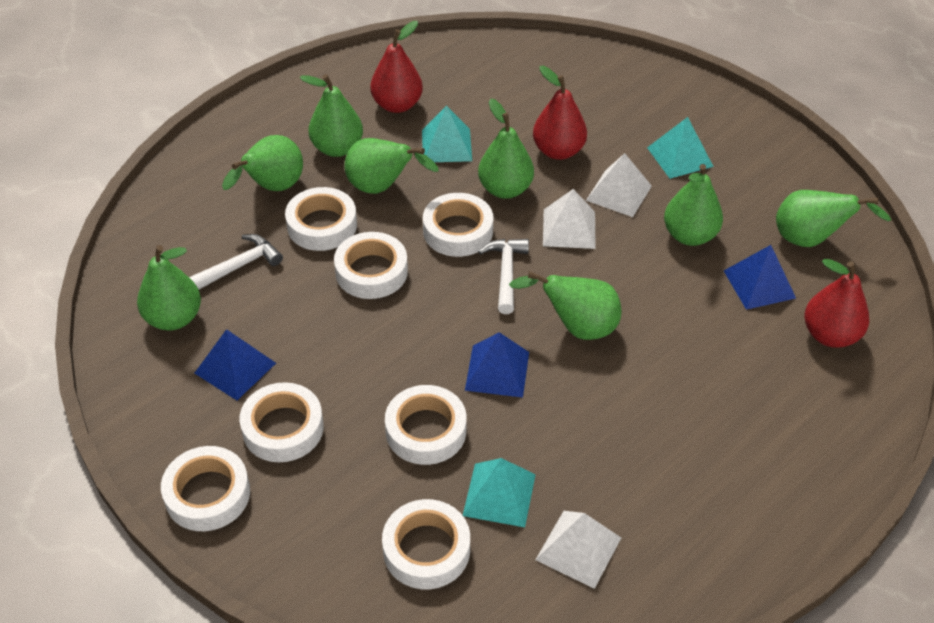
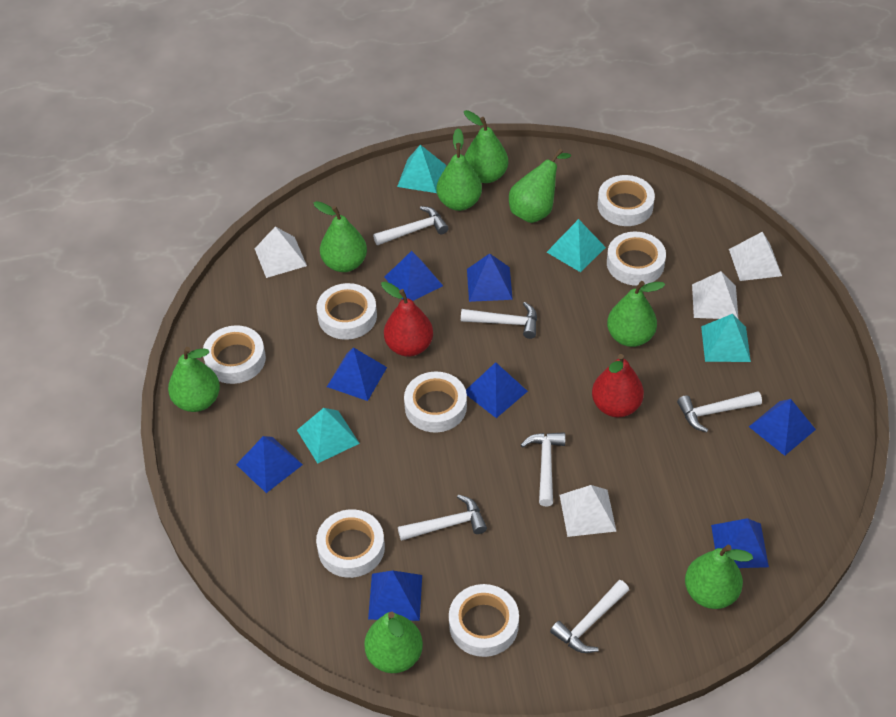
blue pyramid: [194,329,276,400] [465,332,529,398] [724,245,796,310] = 3 -> [236,436,303,493] [327,347,387,401] [368,570,422,621] [385,251,443,301] [466,362,528,418] [467,254,513,302] [711,518,769,568] [749,399,816,456] = 8
red pear: [370,21,423,113] [533,66,587,160] [804,259,869,348] = 3 -> [381,282,433,357] [592,354,644,417] = 2
turquoise pyramid: [422,105,472,162] [463,458,536,527] [647,117,714,179] = 3 -> [297,408,360,464] [397,145,446,193] [547,219,606,272] [701,314,751,362] = 4
white hammer: [189,234,283,289] [478,239,529,314] = 2 -> [373,206,448,245] [398,494,487,541] [461,302,537,339] [521,432,566,506] [550,580,629,653] [677,392,762,432] = 6
white pyramid: [535,511,621,589] [543,189,596,249] [586,153,652,217] = 3 -> [254,227,307,278] [560,485,616,537] [692,271,738,319] [729,232,782,281] = 4

